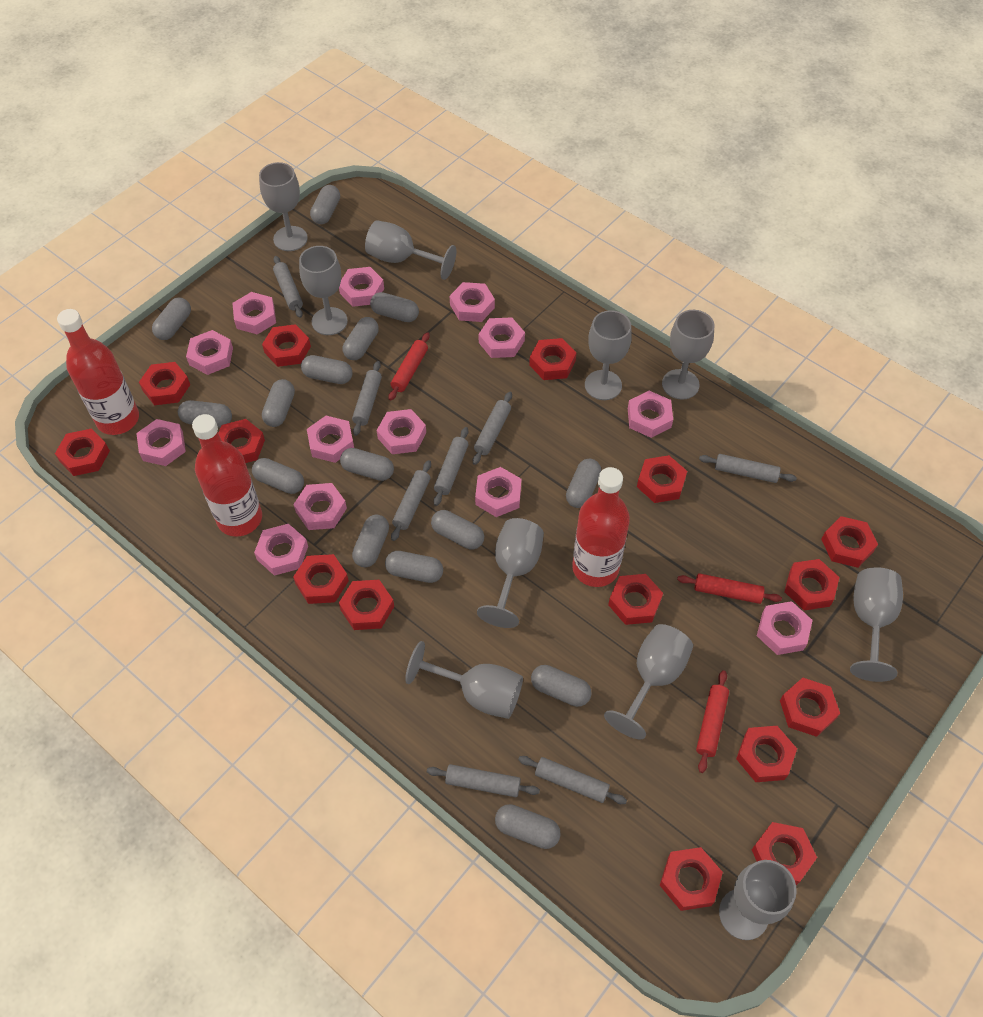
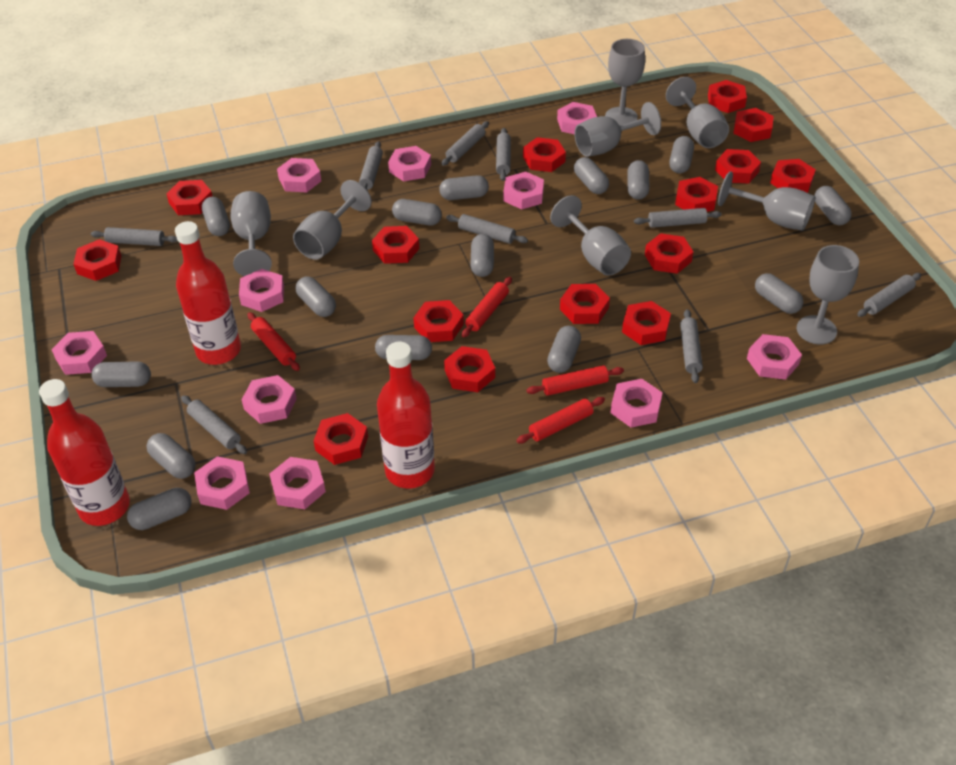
grey goblet: [259,162,308,251] [299,246,348,335] [365,220,456,280] [405,641,523,719] [477,518,544,628] [585,310,632,400] [604,624,693,740] [662,310,715,400] [719,860,797,940] [850,567,903,682] = 10 -> [231,191,272,276] [293,180,372,260] [550,195,631,276] [574,102,661,157] [605,39,645,126] [666,77,729,148] [718,171,815,231] [797,245,859,344] = 8
grey rolling pin: [273,256,303,318] [352,361,382,436] [391,460,431,541] [427,764,540,797] [434,427,469,506] [473,392,512,465] [518,756,627,804] [699,454,797,483] = 8 -> [91,227,178,246] [181,395,247,454] [359,141,383,190] [441,121,489,166] [446,214,528,244] [496,128,511,181] [634,208,722,228] [680,309,703,383] [857,273,921,317] = 9
pink nut: [136,419,186,466] [186,330,233,375] [232,292,276,335] [254,524,308,576] [293,483,347,530] [307,416,354,463] [339,267,384,307] [377,409,426,454] [450,282,495,322] [475,467,521,517] [479,317,525,358] [628,391,673,438] [757,601,813,655] = 13 -> [51,331,107,375] [194,456,250,510] [239,269,284,312] [241,375,297,424] [269,457,326,509] [277,158,321,192] [388,146,431,181] [503,172,544,209] [557,102,597,134] [611,379,662,428] [747,334,802,380] = 11
red rolling pin: [389,332,430,401] [677,573,782,604] [696,670,729,773] = 3 -> [248,312,300,371] [462,277,512,338] [516,397,605,444] [527,365,624,396] = 4

